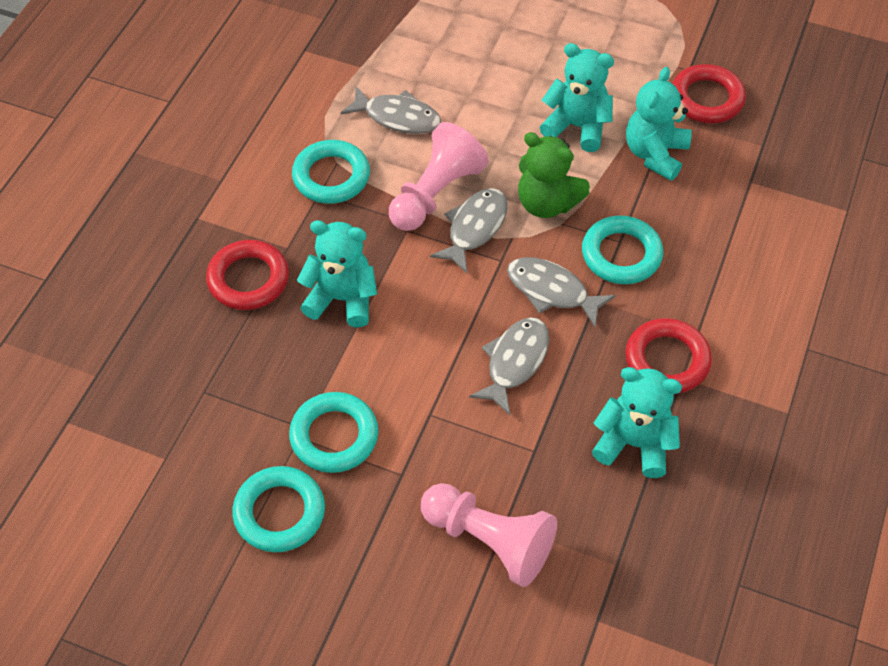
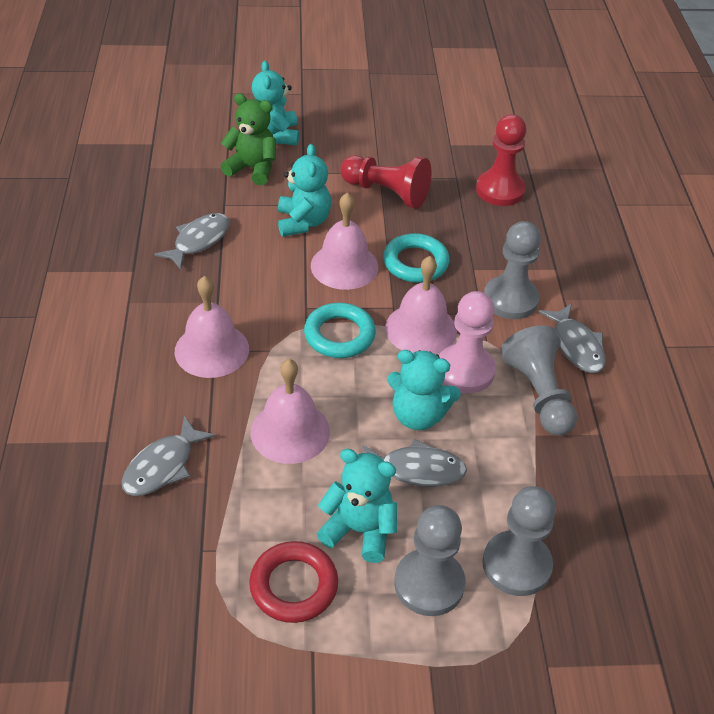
grey pawn: none = 0 -> [394,505,465,616] [482,486,556,596] [484,221,541,319] [501,325,577,435] = 4
pink bell: none = 0 -> [175,276,249,378] [251,359,330,464] [311,192,378,290] [385,256,457,354] = 4
pink pawn: [389,122,489,231] [421,483,557,587] = 2 -> [439,291,496,393] = 1
red pawn: none = 0 -> [341,155,432,209] [476,114,527,206] = 2
red ring: [206,240,289,310] [625,318,712,394] [672,64,746,123] = 3 -> [249,541,338,623] = 1
turquoise ring: [232,466,325,552] [289,392,378,473] [292,140,370,204] [582,216,663,284] = 4 -> [304,303,376,358] [383,233,450,283] = 2

